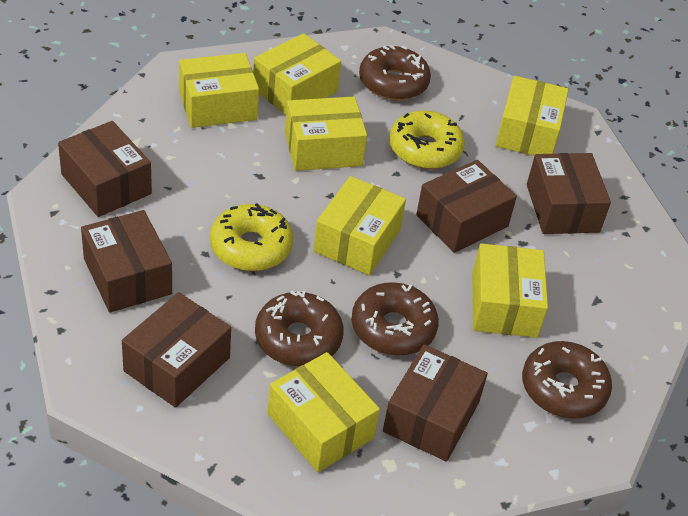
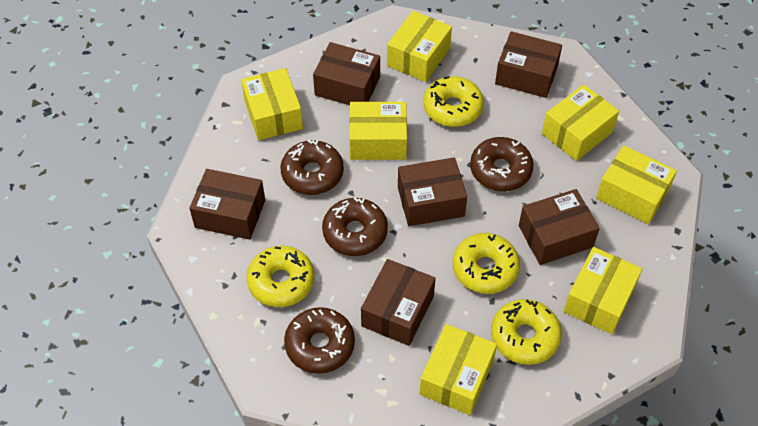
yellow donut: [210,203,293,271] [389,110,465,169] = 2 -> [247,246,314,307] [423,76,484,127] [453,233,520,294] [491,299,562,365] = 4

